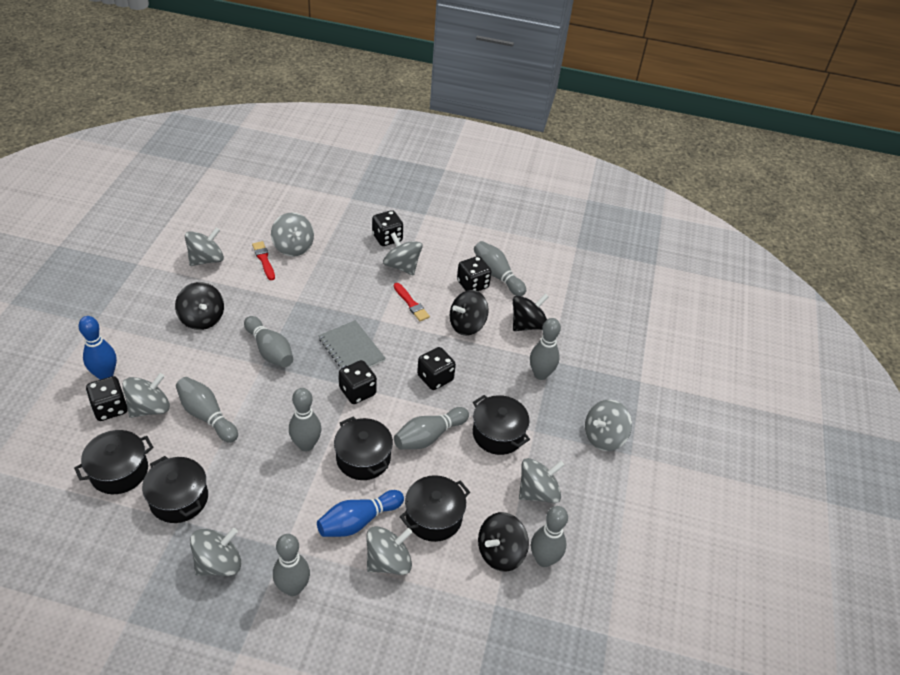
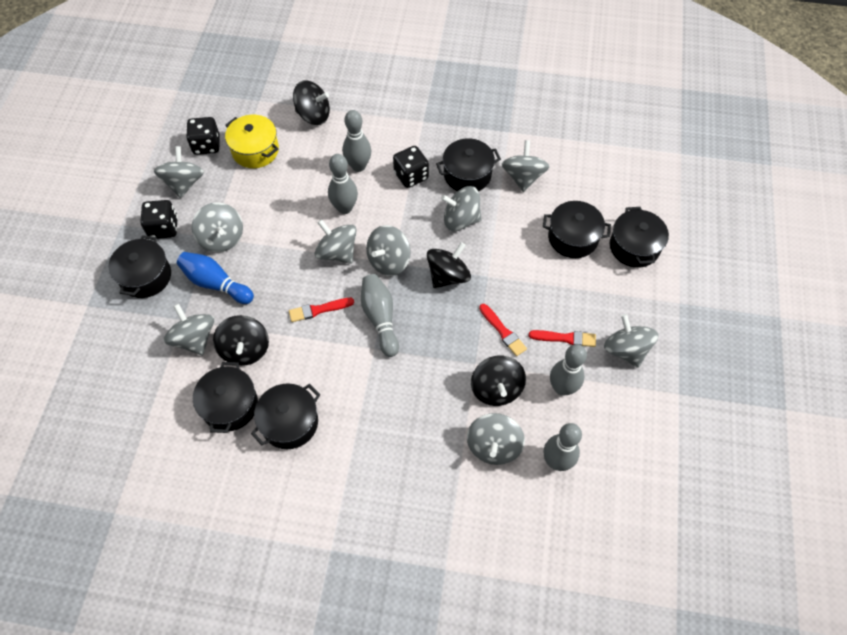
black dice: [86,376,128,421] [339,360,377,404] [372,210,403,246] [417,347,456,390] [457,256,491,291] = 5 -> [140,200,178,239] [186,117,220,155] [393,146,429,188] = 3
black pot: [74,430,153,494] [142,456,208,523] [334,416,393,480] [400,475,470,542] [473,395,530,455] = 5 -> [109,235,171,298] [193,362,258,433] [251,384,320,449] [436,138,501,191] [543,201,611,258] [610,207,669,268] = 6
blue bowling pin: [79,316,117,380] [317,490,404,537] = 2 -> [177,252,254,304] = 1
grey bowling pin: [176,377,238,443] [244,316,293,367] [273,534,310,596] [289,388,321,452] [394,407,469,449] [474,241,526,296] [530,318,561,380] [531,506,568,567] = 8 -> [328,154,358,214] [343,110,371,172] [361,274,399,357] [543,423,582,471] [550,344,587,396] = 5
grey notebook: [319,320,386,369] = 1 -> none = 0
grey spinning top: [122,373,170,418] [185,227,224,266] [190,528,241,576] [271,213,314,257] [366,526,413,575] [383,232,423,276] [519,458,564,503] [585,400,632,451] = 8 -> [154,146,204,198] [163,304,214,355] [192,202,243,252] [314,219,357,264] [366,225,411,276] [441,186,482,231] [467,413,525,465] [502,140,550,192] [604,314,659,368] = 9
red brush: [252,241,275,280] [394,283,430,321] = 2 -> [289,298,354,322] [479,304,527,356] [529,330,596,347] = 3
yellow pot: none = 0 -> [225,115,279,168] = 1

